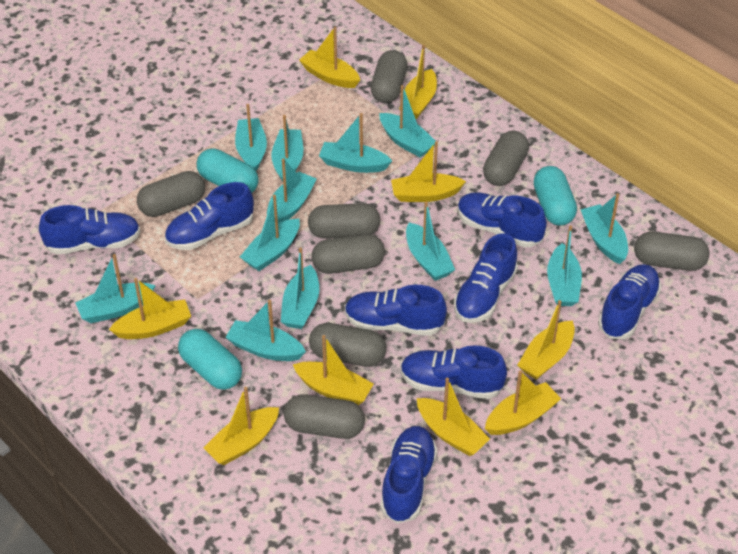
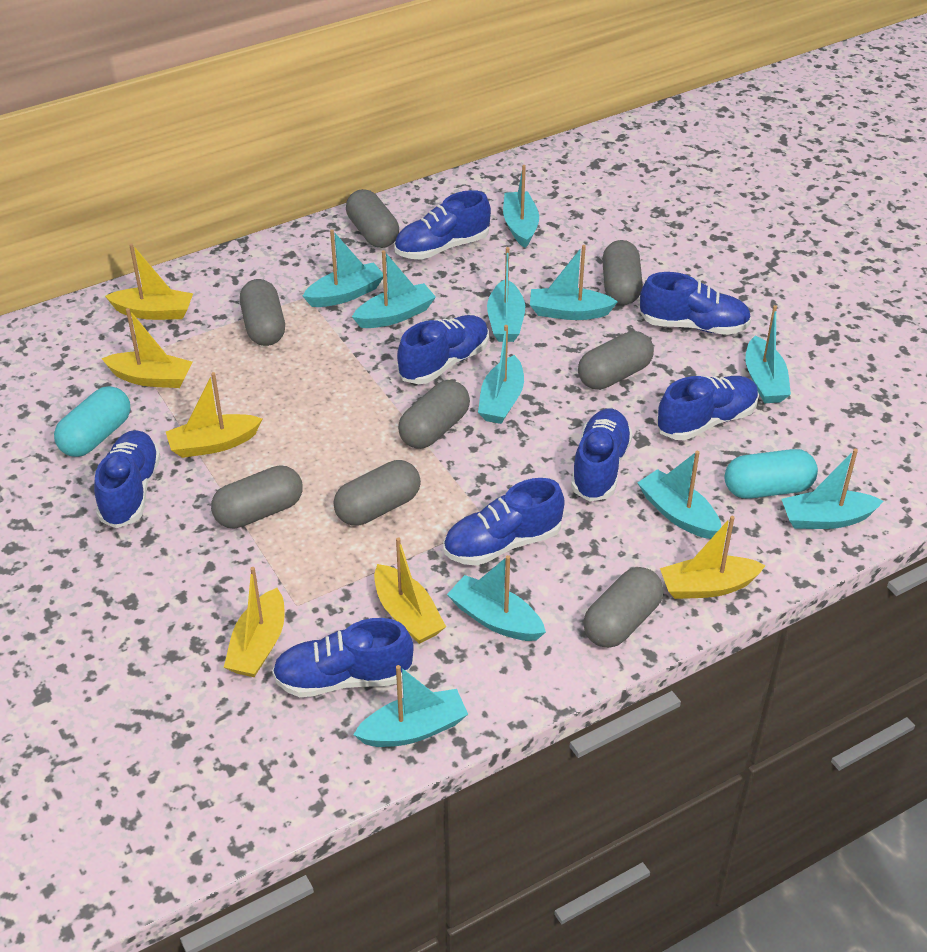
turquoise boat: [75,254,156,323] [225,300,306,361] [235,104,267,171] [240,195,300,271] [267,158,317,223] [271,115,303,182] [281,247,319,329] [319,113,392,173] [380,85,435,158] [406,202,455,281] [547,225,582,306] [581,194,628,264] = 12 -> [303,229,383,307] [352,250,436,328] [353,665,468,747] [447,555,546,641] [478,325,524,424] [487,247,525,342] [503,165,539,248] [530,245,618,320] [637,451,721,539] [745,305,791,403] [781,449,883,529] = 11
turquoise capsule: [178,329,242,390] [197,148,259,193] [534,166,577,225] = 3 -> [54,386,131,457] [724,449,818,499] = 2
yellow boat: [109,278,191,339] [203,387,279,465] [293,335,374,405] [299,27,360,88] [391,141,466,202] [399,45,437,119] [417,378,490,456] [485,370,561,435] [517,300,575,380] = 9 -> [101,308,193,388] [105,243,193,320] [166,372,262,458] [224,567,285,677] [374,537,446,644] [660,516,766,599] = 6

